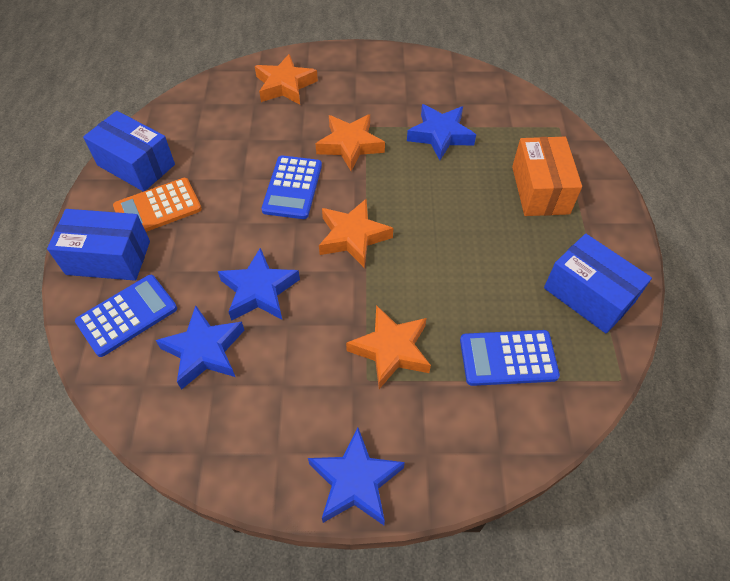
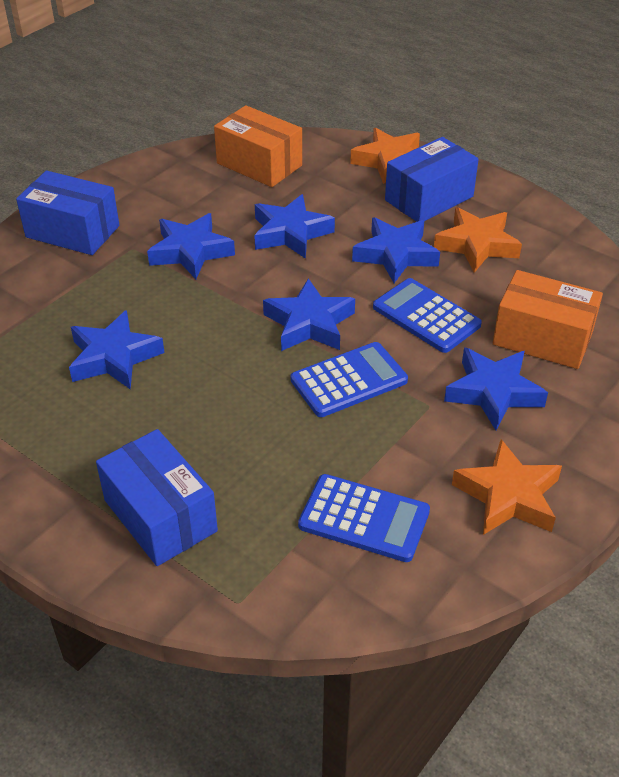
blue star: [155,306,244,390] [218,248,300,321] [308,427,405,525] [407,104,476,160] = 4 -> [69,310,165,390] [147,213,235,279] [254,194,335,259] [263,278,355,351] [352,217,440,283] [444,347,548,430] = 6
orange box: [512,137,582,216] = 1 -> [214,105,302,187] [493,270,603,369] = 2
orange calculator: [113,178,202,232] = 1 -> none = 0
orange star: [255,54,318,105] [316,114,385,171] [319,198,393,268] [346,305,431,389] = 4 -> [350,128,420,184] [434,207,522,273] [452,439,562,535] = 3

